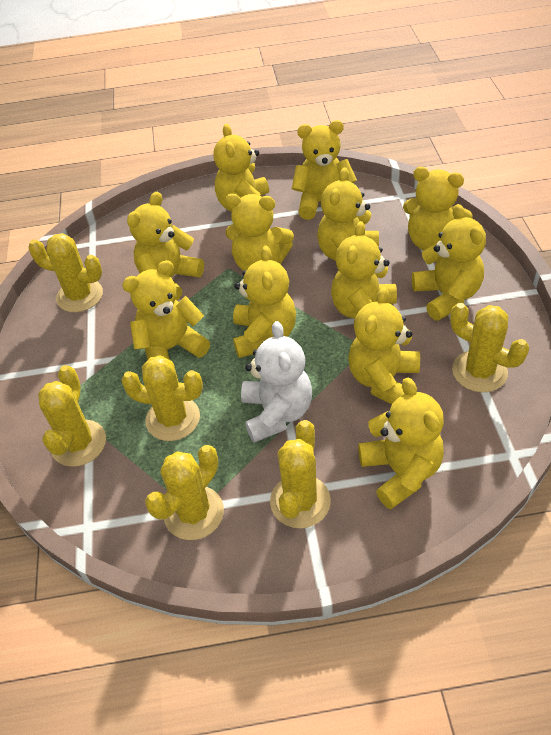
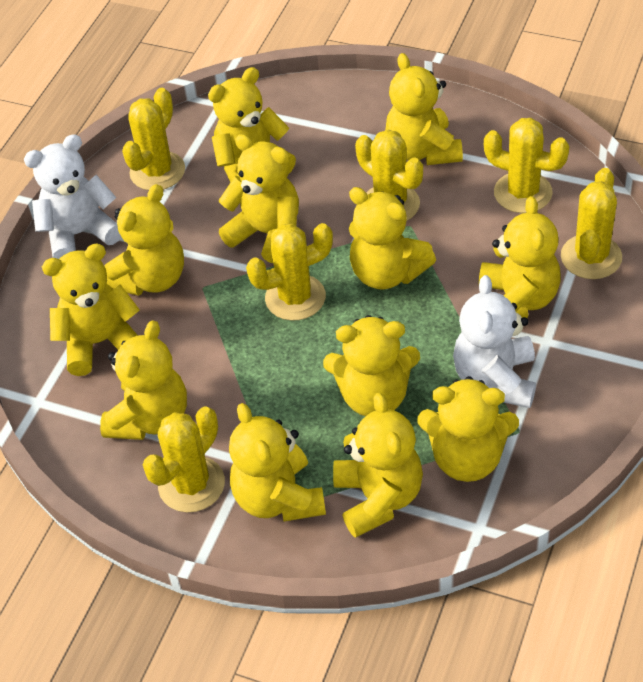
white teddy bear: [241,321,312,443] = 1 -> [24,134,121,259] [453,275,536,408] = 2

